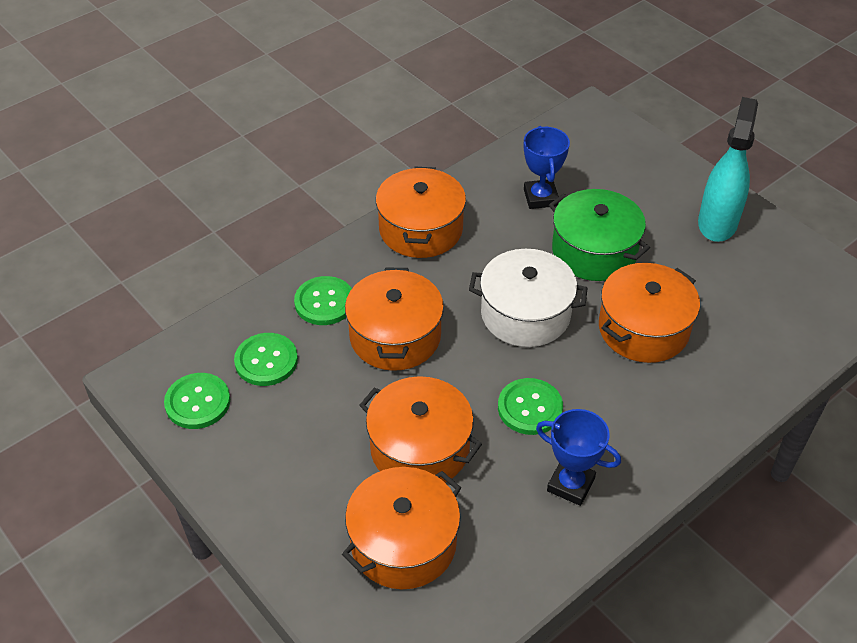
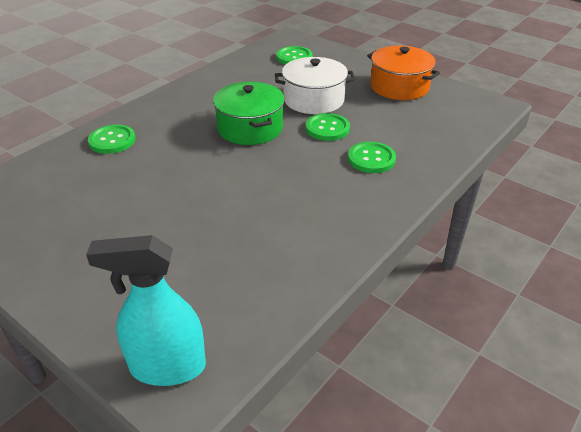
blue trophy: [524,126,570,209] [536,409,621,506] = 2 -> none = 0
orange pot: [342,467,461,589] [345,268,444,371] [359,376,482,483] [376,167,466,258] [599,263,700,363] = 5 -> [367,45,440,100] = 1

